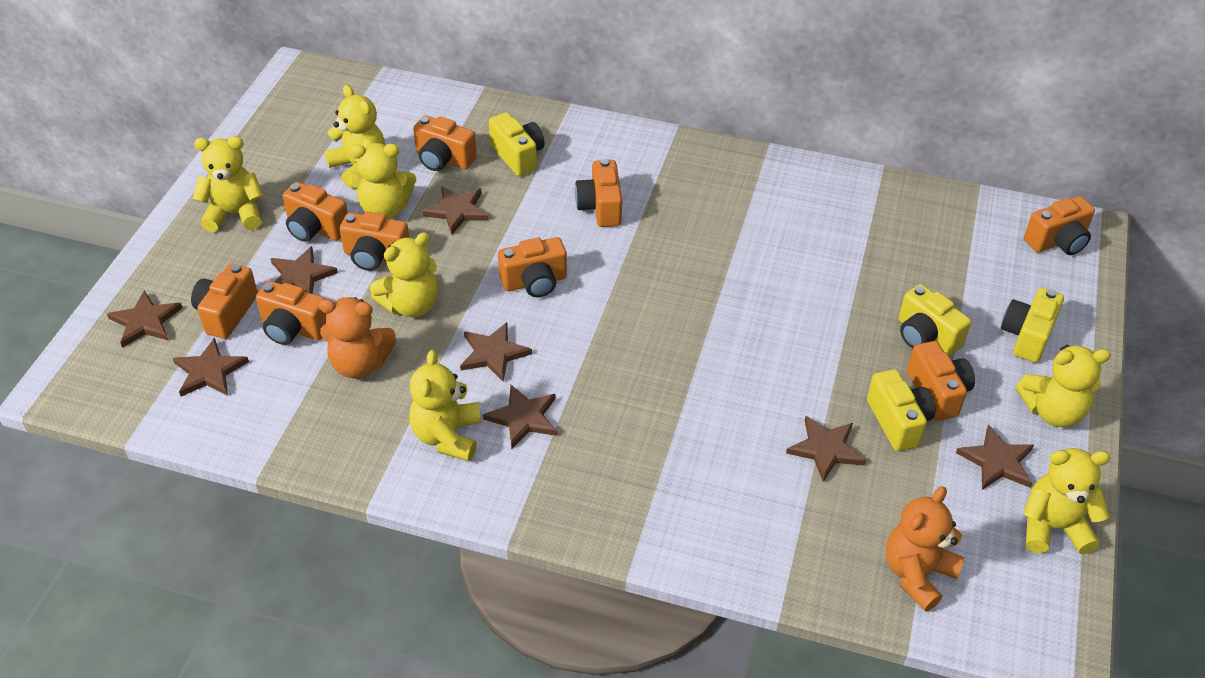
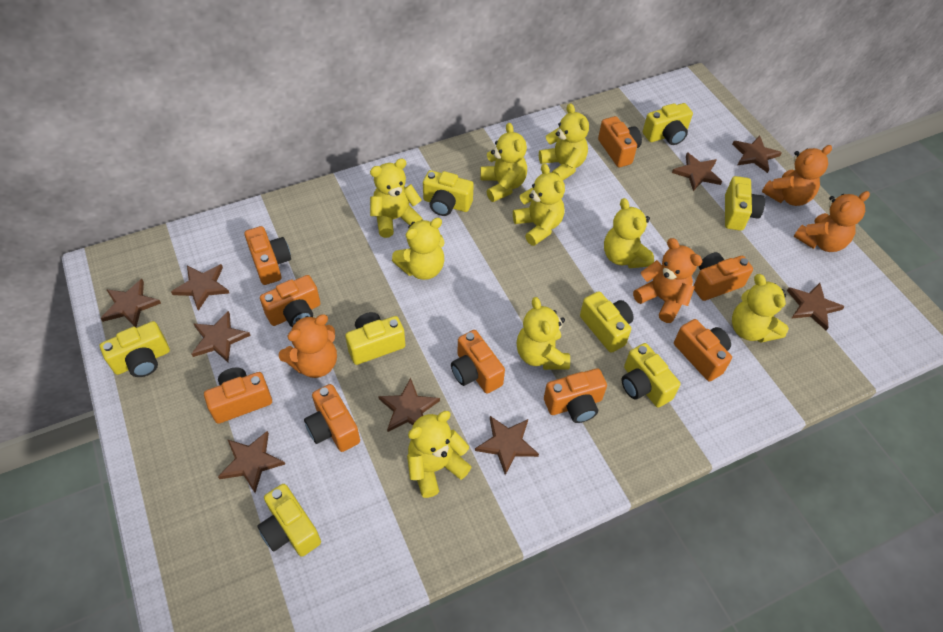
brown star: [107,290,182,348] [173,338,249,396] [270,246,338,294] [422,186,489,234] [460,322,532,382] [483,385,557,448] [786,416,866,482] [956,425,1034,490] = 8 -> [100,279,161,327] [171,264,229,311] [192,311,251,362] [218,431,285,493] [378,378,440,432] [475,416,539,475] [672,152,722,191] [732,136,782,173] [787,283,845,330] = 9
orange teddy bear: [319,297,396,378] [885,486,965,612] = 2 -> [279,314,337,378] [633,238,703,323] [762,145,832,206] [794,191,870,252] = 4
yellow camera: [489,112,545,176] [867,369,935,451] [898,284,971,356] [1001,287,1064,363] = 4 -> [100,321,170,377] [257,484,321,557] [345,312,405,365] [423,170,474,216] [580,291,633,353] [621,343,680,408] [643,103,693,145] [725,176,765,231] = 8
yellow teddy bear: [193,136,264,232] [324,85,385,188] [348,143,416,219] [370,232,438,317] [409,350,481,461] [1015,345,1111,427] [1023,448,1110,554] = 7 -> [370,159,423,238] [392,218,445,280] [407,411,472,498] [480,123,527,202] [513,163,565,246] [517,297,570,370] [539,103,589,180] [604,198,654,268] [732,274,789,343] = 9

